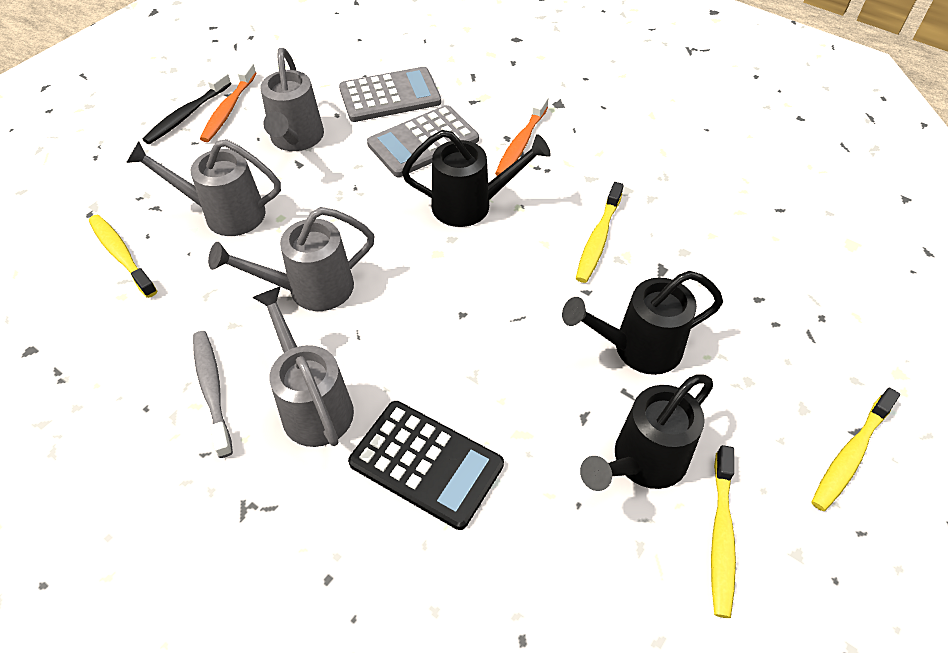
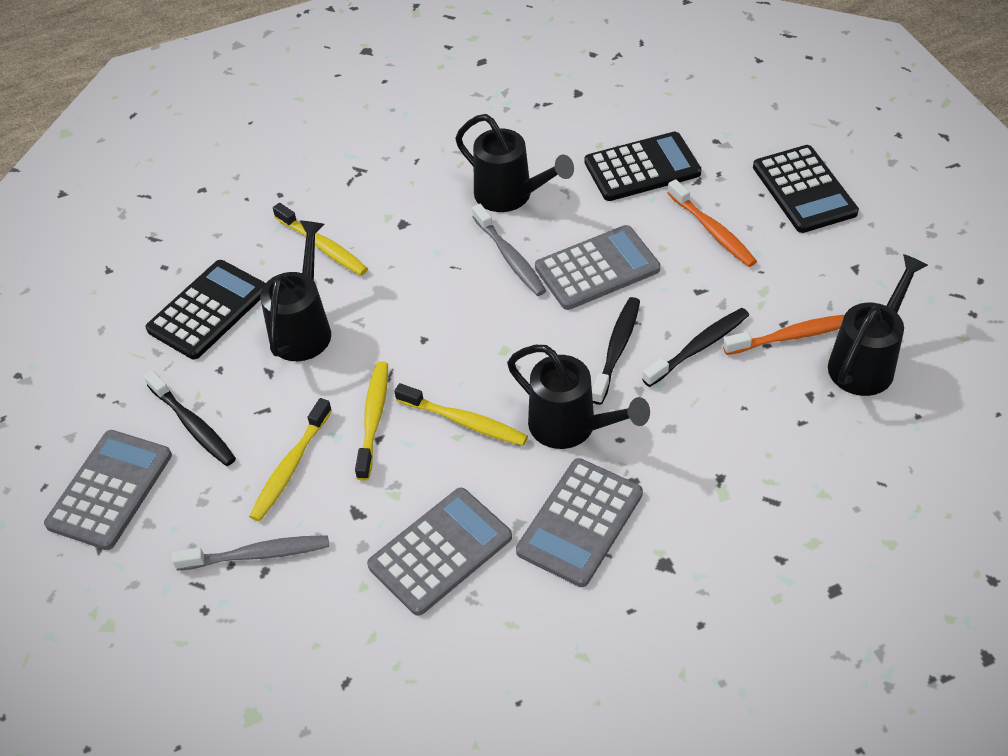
black calculator: [348,401,504,530] = 1 -> [145,260,266,359] [585,132,702,201] [753,145,859,233] = 3
black toothbrush: [142,71,231,144] = 1 -> [144,370,236,466] [592,297,640,405] [642,308,749,387] = 3
black watering can: [402,130,551,227] [562,271,723,375] [580,374,713,491] = 3 -> [260,220,331,361] [455,114,574,212] [507,345,650,449] [828,254,928,396] = 4
grey calculator: [339,67,441,122] [367,105,479,177] = 2 -> [44,430,172,550] [367,488,512,616] [516,458,643,587] [535,225,661,310] = 4
grey toothbrush: [193,331,233,458] = 1 -> [172,535,329,571] [472,204,546,296] = 2
grey watering can: [126,139,281,236] [208,207,374,311] [252,286,354,447] [261,48,324,151] = 4 -> none = 0

